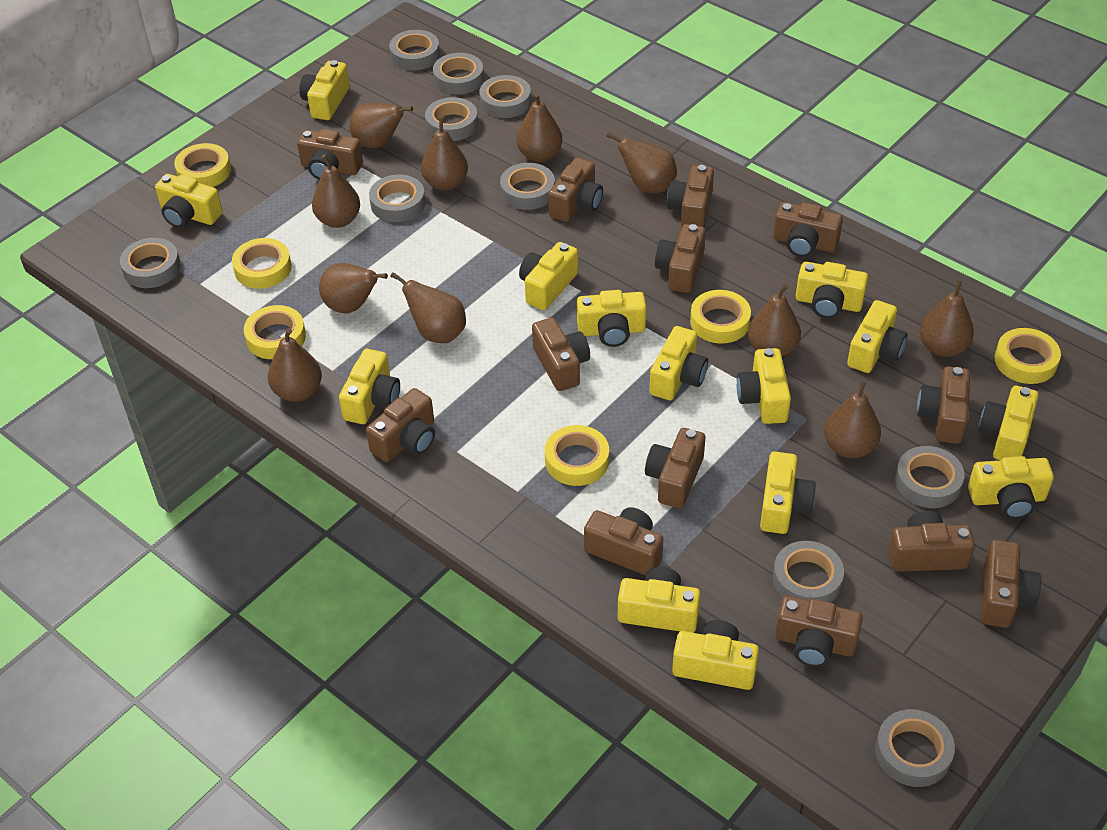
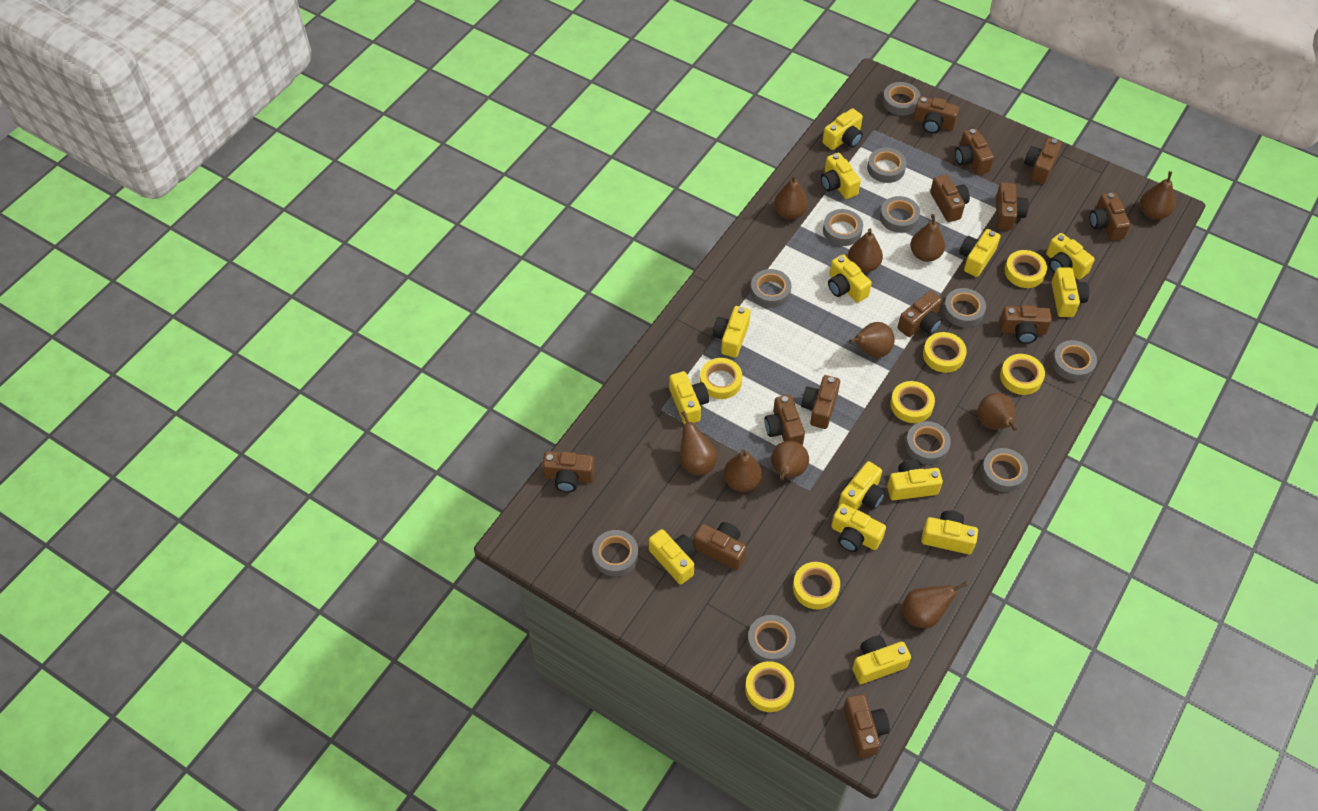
brown pear: [268,328,322,402] [312,154,360,228] [319,263,388,314] [350,103,413,148] [390,272,466,343] [421,117,468,191] [516,92,562,162] [606,132,677,193] [748,284,801,357] [824,380,881,458] [920,279,974,357] = 11 -> [680,411,717,476] [724,449,762,492] [771,441,809,480] [774,174,808,219] [848,228,883,273] [849,322,895,358] [902,582,967,628] [910,214,945,262] [978,393,1017,431] [1140,171,1175,220] = 10
grey tape: [120,238,181,288] [369,175,425,222] [389,30,440,71] [425,97,478,141] [433,53,484,95] [479,75,531,118] [500,163,555,210] [773,541,844,603] [875,709,955,787] [895,446,965,508] = 10 -> [592,530,638,577] [747,615,796,663] [750,269,791,308] [823,209,863,246] [867,148,907,183] [880,196,920,233] [882,82,920,115] [905,421,951,465] [943,288,986,327] [981,448,1028,492] [1052,340,1097,381] = 11
yellow tape: [174,143,231,187] [232,238,292,289] [244,305,306,359] [545,425,609,486] [690,290,751,344] [995,328,1061,384] = 6 -> [700,358,742,399] [745,661,794,712] [793,562,840,609] [890,381,935,423] [923,332,967,373] [1000,354,1045,395] [1004,250,1047,288] = 7

